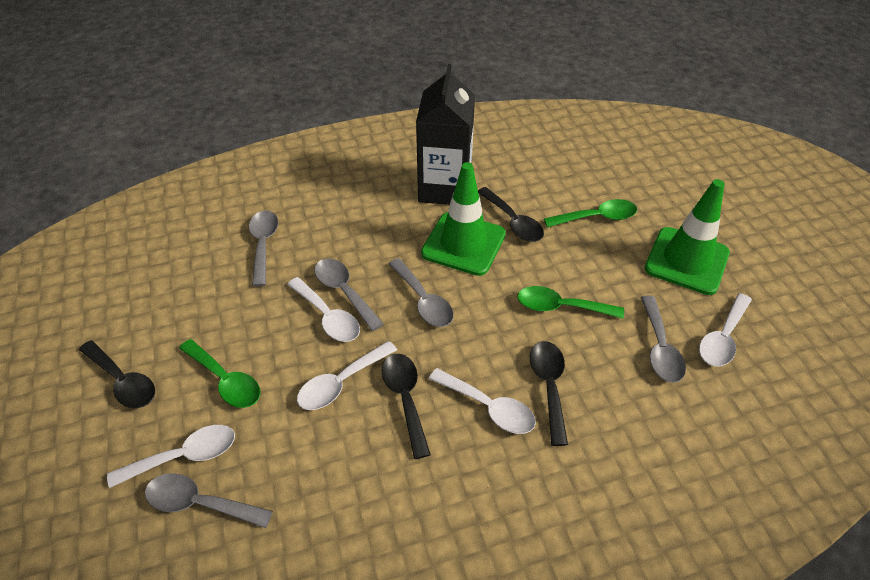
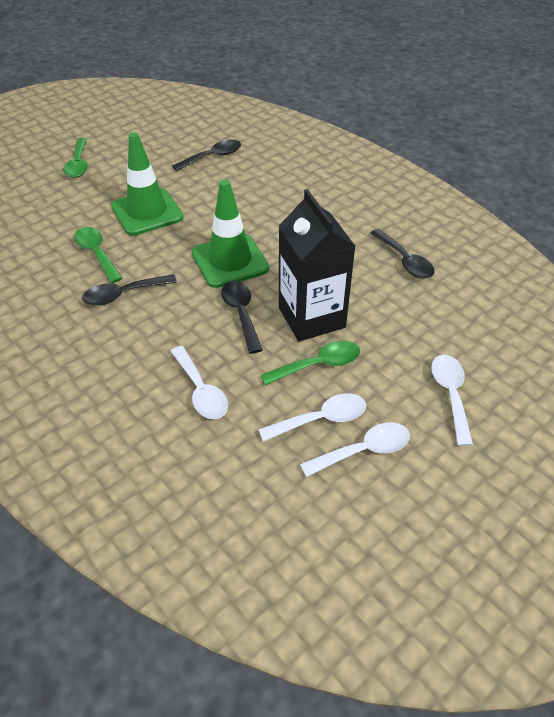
grey spoon: [145,473,273,528] [249,210,278,286] [314,259,384,331] [389,258,454,327] [641,296,686,383] = 5 -> none = 0
white spoon: [107,425,235,488] [287,277,360,342] [297,341,397,410] [429,368,536,434] [699,293,752,366] = 5 -> [170,346,228,419] [258,393,367,442] [300,422,410,477] [431,355,473,446] = 4

